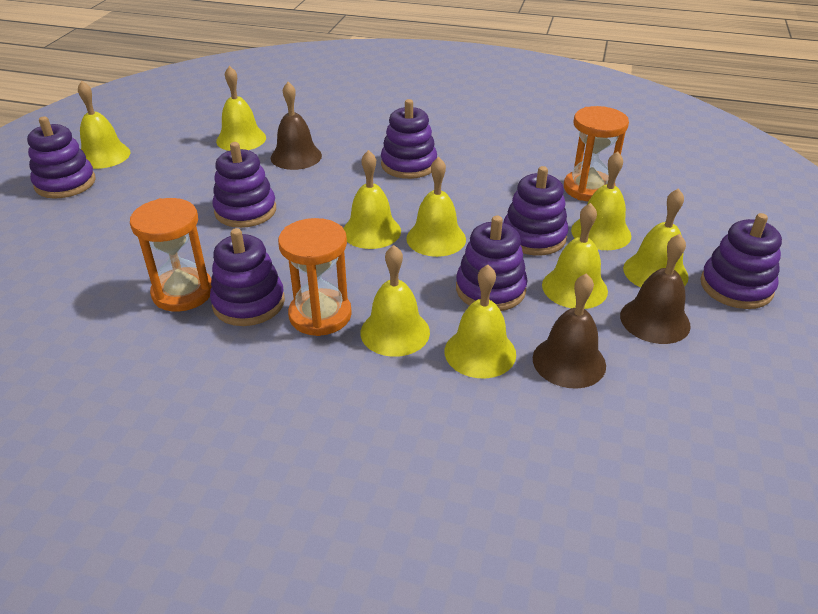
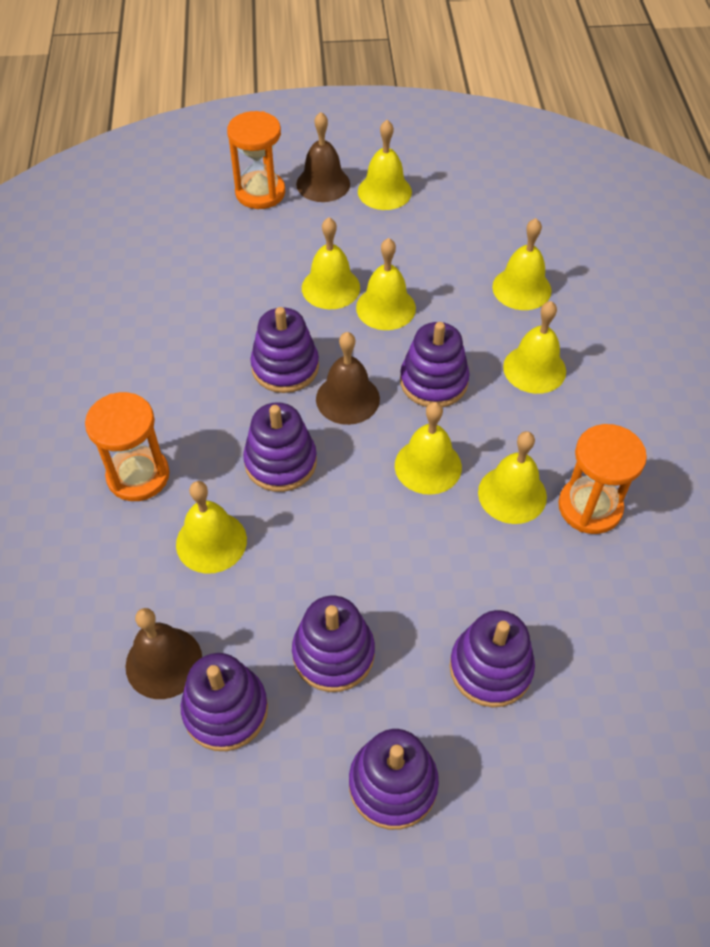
yellow bell: [78,81,131,169] [216,66,266,151] [343,150,401,249] [360,245,430,357] [406,157,466,257] [445,265,516,378] [542,203,608,309] [571,151,631,250] [623,188,689,288] = 9 -> [176,481,247,574] [302,218,360,309] [356,238,416,330] [358,120,412,210] [395,402,462,495] [478,431,547,524] [492,218,552,310] [503,301,566,394] = 8

